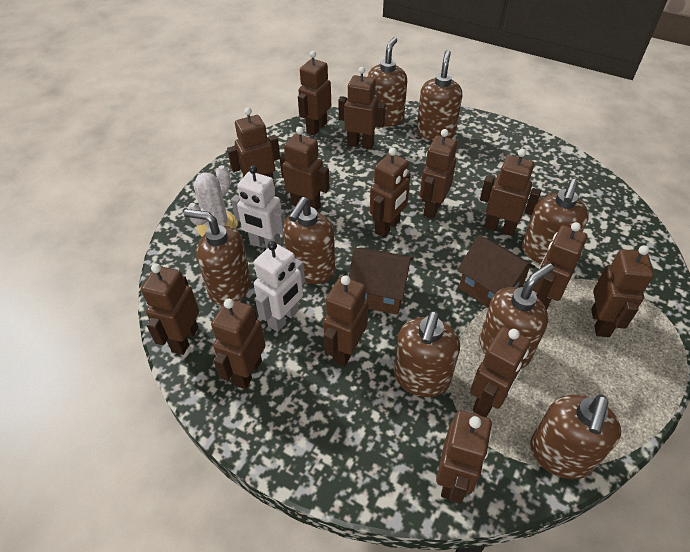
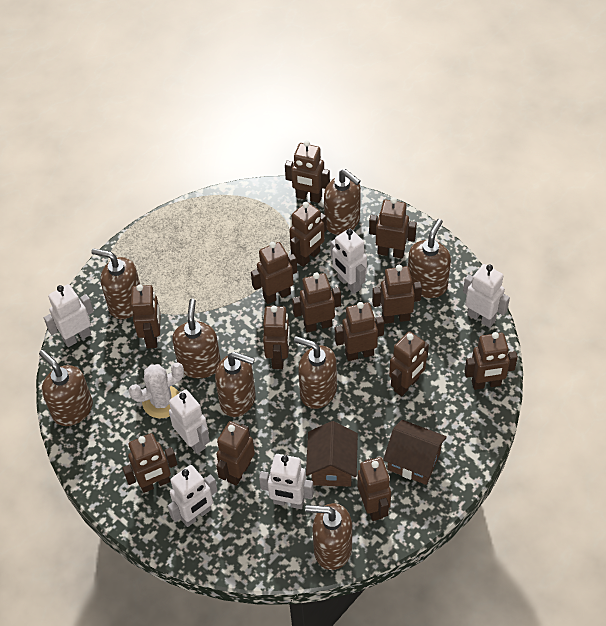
white robot: [231,165,286,249] [254,241,305,332] = 2 -> [44,284,94,347] [168,465,218,527] [169,390,210,454] [259,454,314,509] [330,228,367,294] [463,264,510,328] = 6

